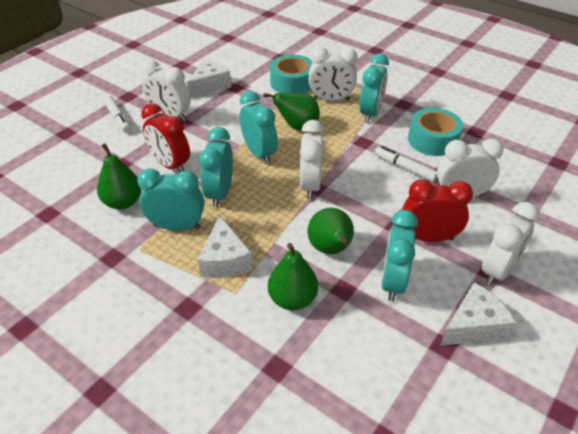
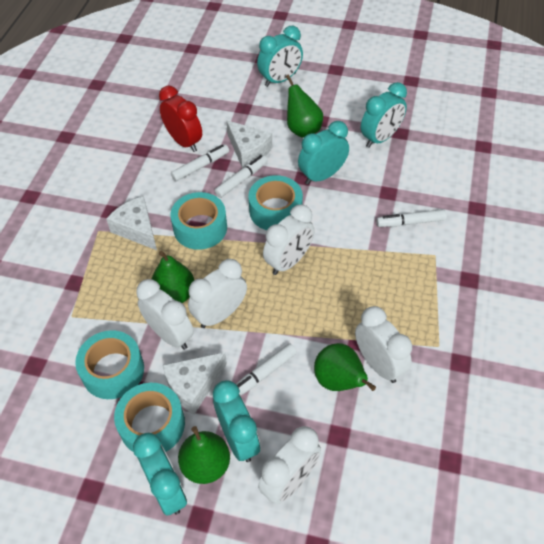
red clock: [141,103,190,172] [403,179,473,242] = 2 -> [159,86,202,152] = 1
turquoise tape: [270,55,312,93] [408,108,463,156] = 2 -> [75,330,144,399] [114,383,185,452] [170,192,227,250] [248,175,303,230] = 4
white marker: [103,95,131,133] [375,146,437,182] = 2 -> [171,144,229,181] [215,155,268,198] [236,344,297,396] [376,209,447,227] = 4

